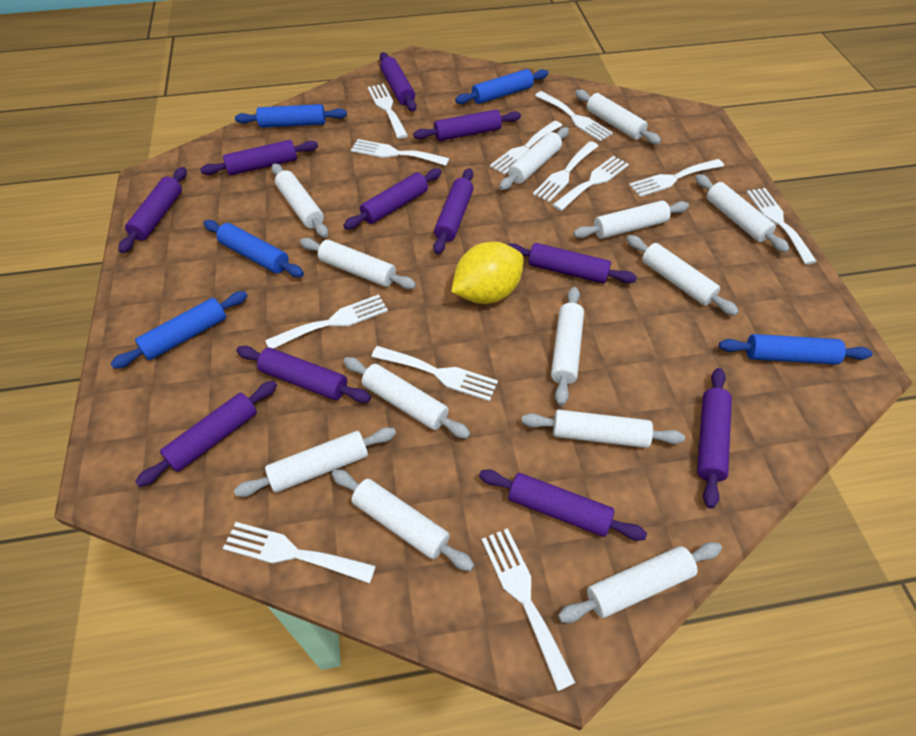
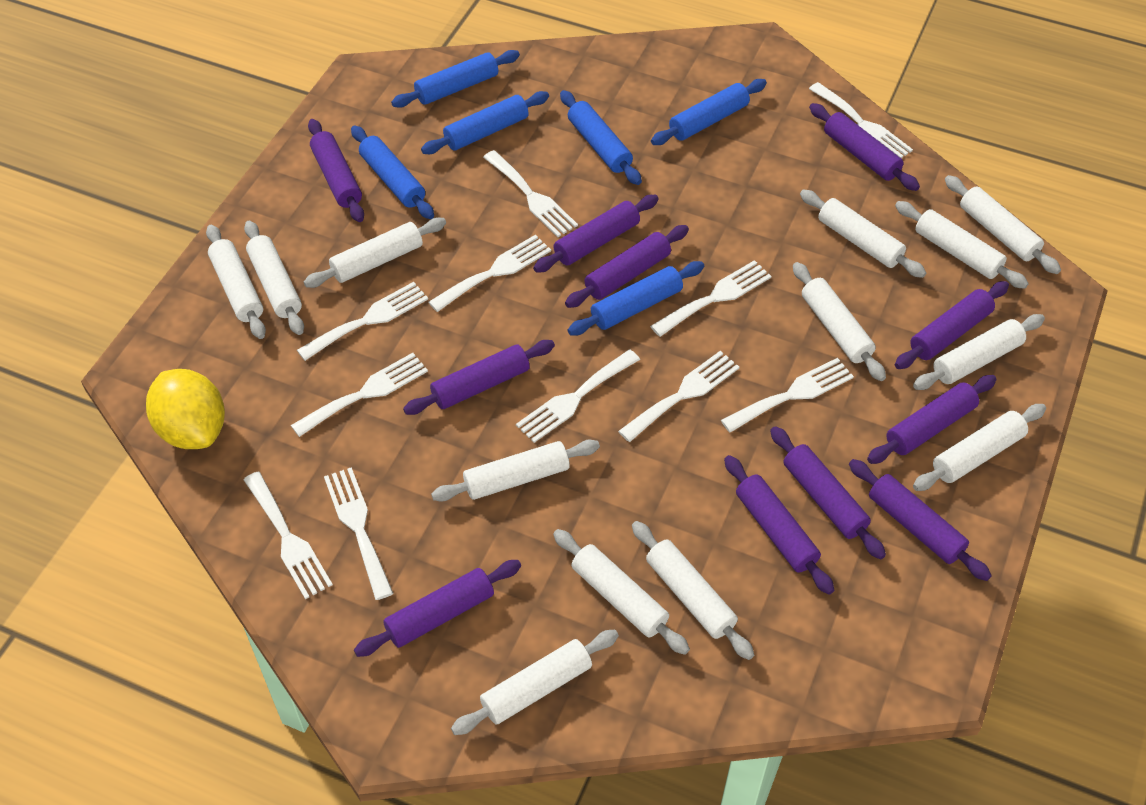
blue rolling pin: [110,291,248,369] [203,220,304,277] [235,104,347,128] [455,69,548,104] [719,334,873,365] = 5 -> [351,125,434,219] [391,50,520,108] [421,91,549,154] [560,90,642,185] [568,261,704,335] [651,79,767,145] = 6
white fork: [223,522,376,583] [265,294,388,349] [351,139,449,166] [368,84,408,139] [371,346,498,401] [482,528,576,691] [490,121,562,175] [533,141,598,202] [535,91,613,141] [553,156,629,211] [629,159,724,197] [746,188,817,264] = 12 -> [244,472,333,599] [291,353,428,437] [297,282,428,361] [324,467,394,600] [428,235,551,312] [483,150,578,237] [516,350,640,443] [618,351,740,442] [650,260,771,337] [721,358,854,433] [809,82,913,158] = 11

